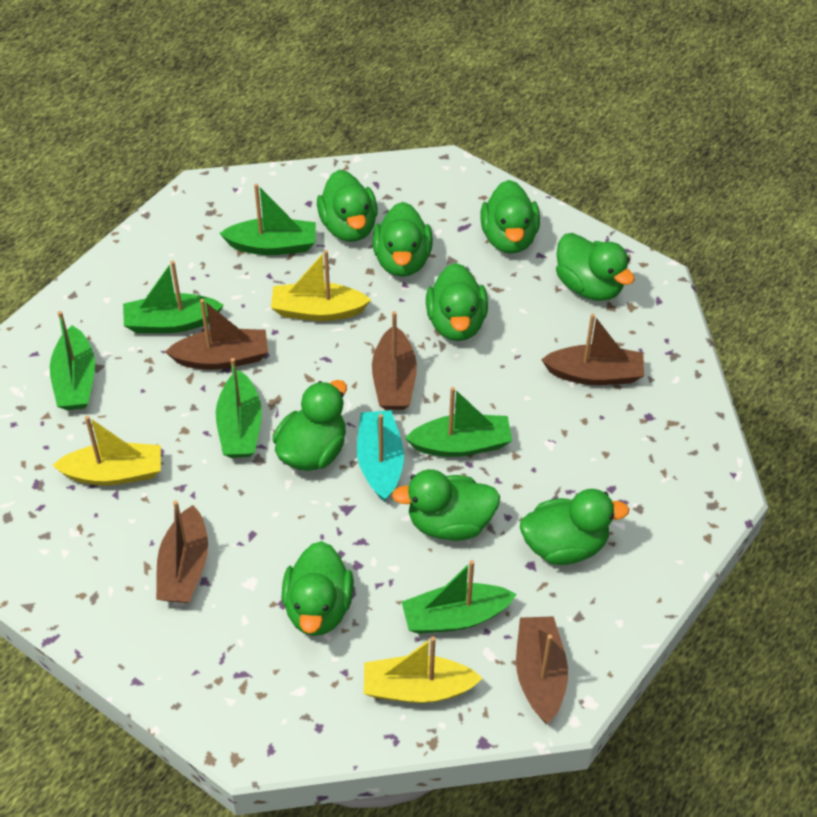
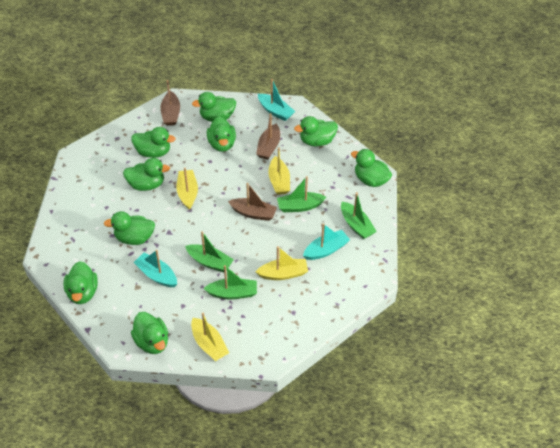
brown boat: [156,501,208,603] [165,299,268,370] [372,311,417,410] [516,616,568,724] [541,314,644,385] = 5 -> [160,80,180,126] [228,183,277,221] [256,113,280,160] = 3
green boat: [50,311,95,410] [123,261,224,333] [216,358,262,458] [219,184,316,255] [402,560,517,634] [405,387,512,457] = 6 -> [185,231,234,272] [203,265,257,299] [277,176,326,212] [341,192,377,239] = 4
turquoise boat: [357,410,404,502] = 1 -> [134,250,177,287] [258,79,295,121] [303,224,350,260] = 3
yellow boat: [52,416,161,485] [271,250,371,321] [364,636,483,703] = 3 -> [177,167,198,210] [191,313,229,361] [255,246,308,280] [268,147,290,195] = 4

